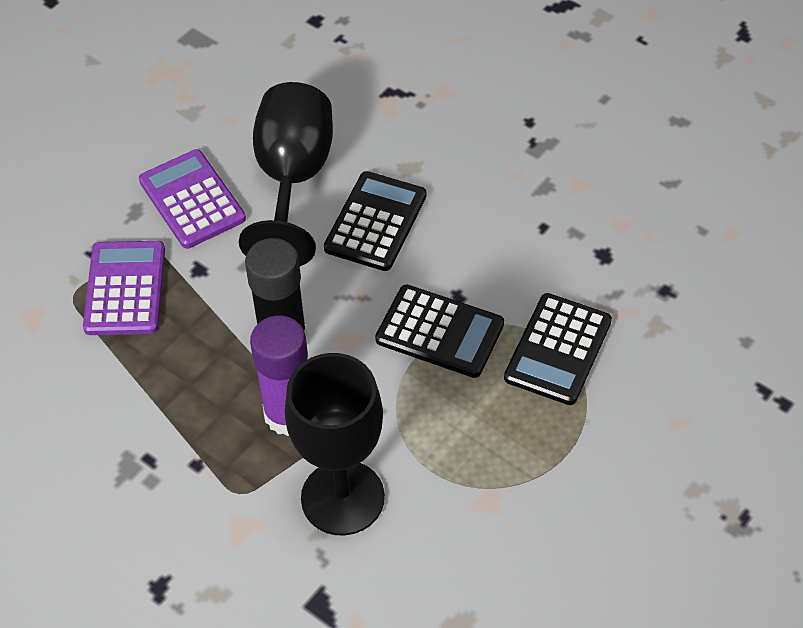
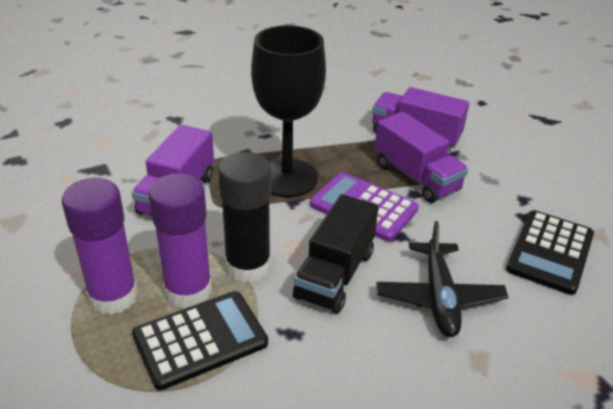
black calculator: [324,171,426,271] [375,284,504,378] [504,293,612,405] = 3 -> [132,291,268,390] [506,210,594,295] = 2
black goblet: [239,82,333,266] [285,353,385,536] = 2 -> [251,25,326,197] = 1
black plane: none = 0 -> [376,221,508,337] = 1
black truck: none = 0 -> [293,194,379,313] = 1
purple calculator: [83,241,165,335] [139,149,246,249] = 2 -> [310,172,419,241] = 1
purple glue stick: [250,316,308,436] = 1 -> [62,178,138,315] [148,173,212,309] = 2
purple truck: none = 0 -> [132,125,214,216] [372,87,469,148] [375,112,468,203] = 3

